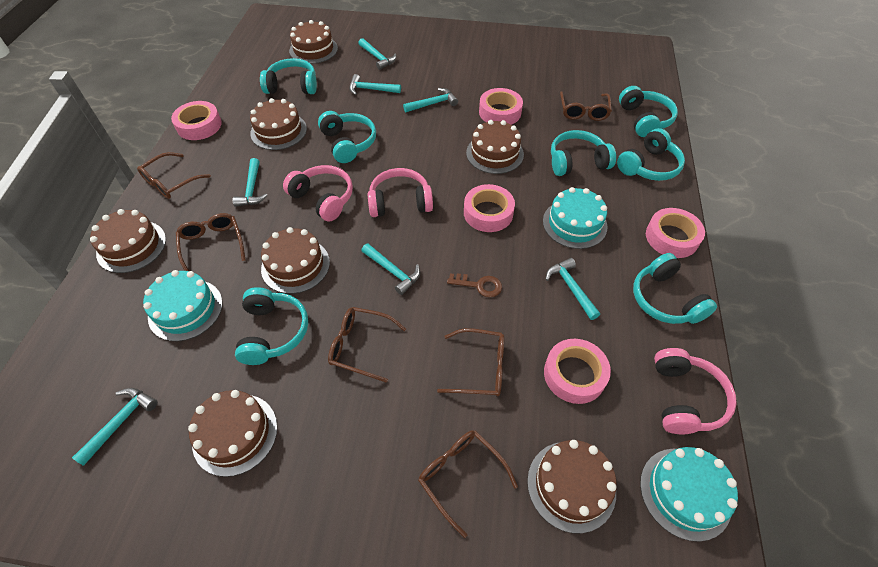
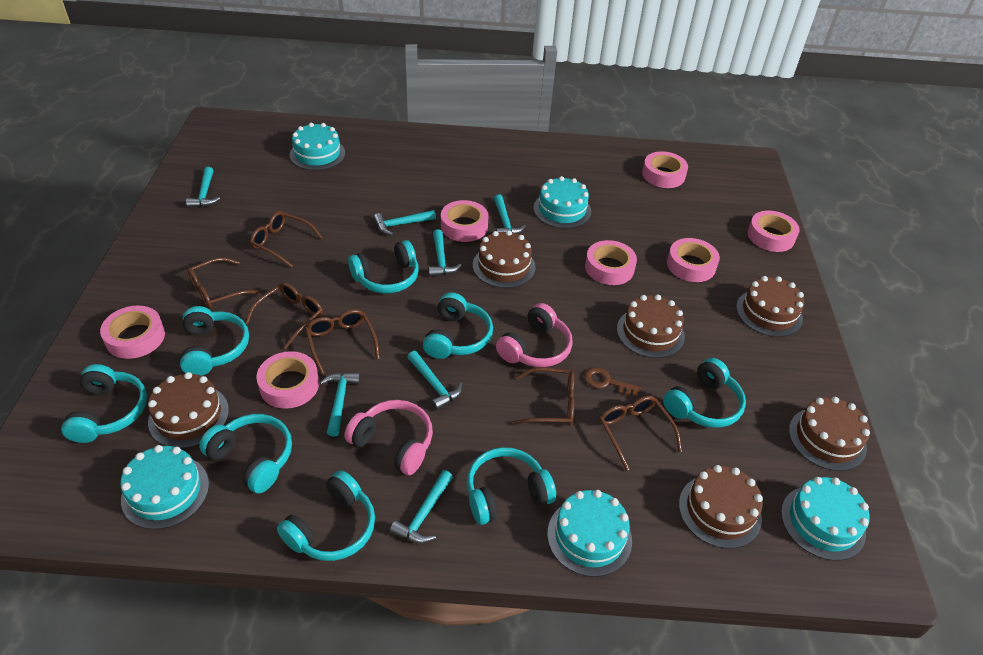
brown cake: [90,209,166,273] [188,390,277,477] [250,98,307,150] [261,227,330,294] [289,20,338,64] [466,120,524,174] [527,440,617,533] = 7 -> [148,372,229,448] [473,230,536,288] [617,295,685,358] [679,465,763,549] [736,276,804,337] [789,397,870,471] = 6
pink headphones: [283,165,353,221] [368,168,433,217] [654,348,737,434] = 3 -> [344,400,433,475] [496,303,573,367] = 2
pink tape: [171,101,222,140] [464,184,515,232] [479,88,523,125] [544,339,611,404] [646,208,705,258] = 5 -> [100,306,165,359] [256,351,319,409] [441,200,489,242] [585,240,637,285] [642,151,688,188] [667,238,720,282] [747,211,800,252] = 7
turquoise cake: [143,270,223,341] [543,187,608,249] [640,447,738,542] = 3 -> [121,445,209,529] [290,123,345,170] [533,176,591,228] [547,490,632,577] [781,477,870,561] = 5
turquoise headphones: [235,287,308,365] [260,58,317,94] [318,111,376,163] [551,130,616,176] [617,128,685,181] [619,86,678,137] [633,253,717,324] = 7 -> [61,364,147,443] [180,306,249,376] [199,414,292,493] [277,470,375,561] [348,240,419,293] [423,292,493,359] [467,447,556,525] [663,358,746,428] = 8

